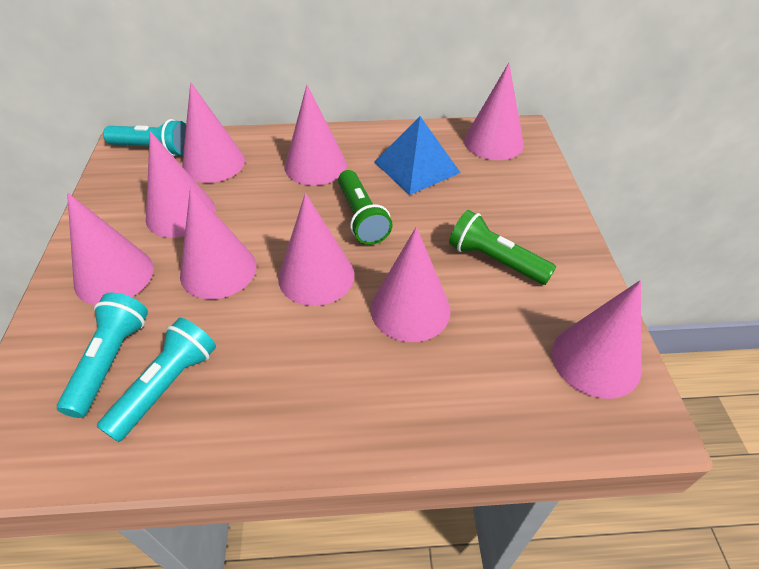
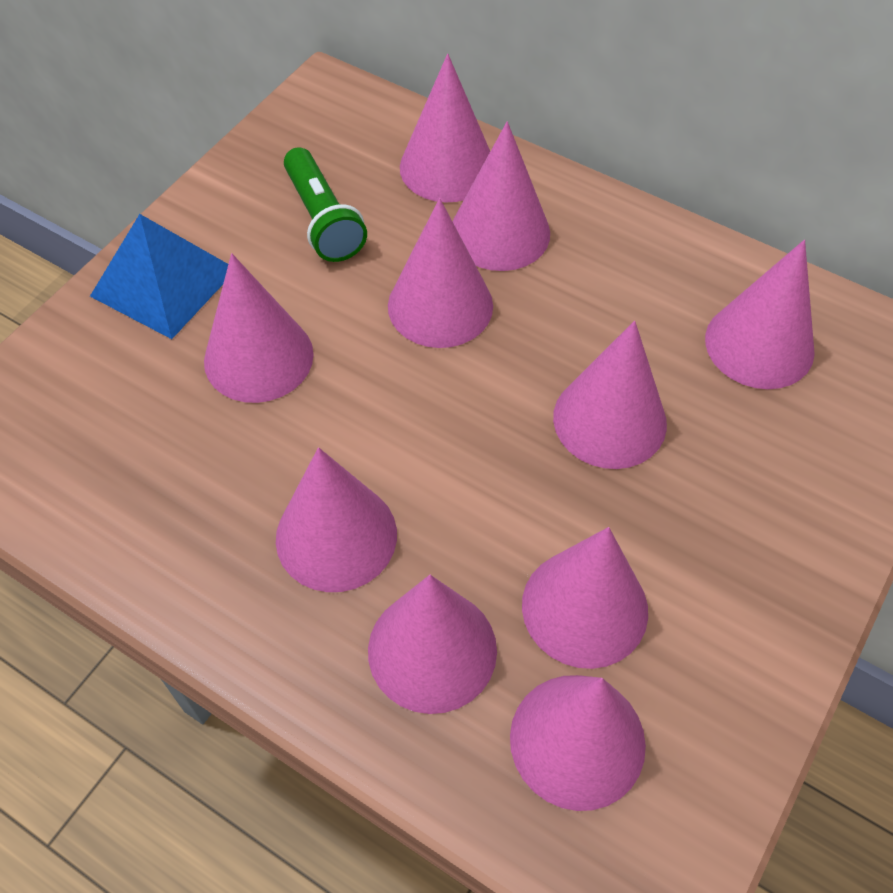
green flashlight: [338,170,393,245] [449,210,556,285] = 2 -> [284,147,367,262] = 1
pink cone: [67,193,154,305] [146,131,216,238] [180,187,256,299] [182,82,245,183] [278,193,354,306] [285,85,347,186] [371,227,451,342] [464,63,524,160] [552,280,641,399] = 9 -> [204,253,314,403] [276,447,397,592] [368,575,497,714] [388,198,493,348] [400,54,490,202] [452,121,550,271] [510,675,646,811] [522,527,648,669] [553,321,667,469] [705,240,815,389] = 10
turquoise flashlight: [57,292,148,418] [97,318,216,442] [103,119,186,156] = 3 -> none = 0

